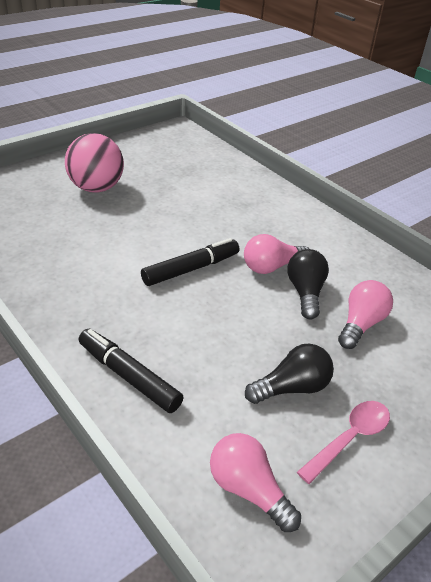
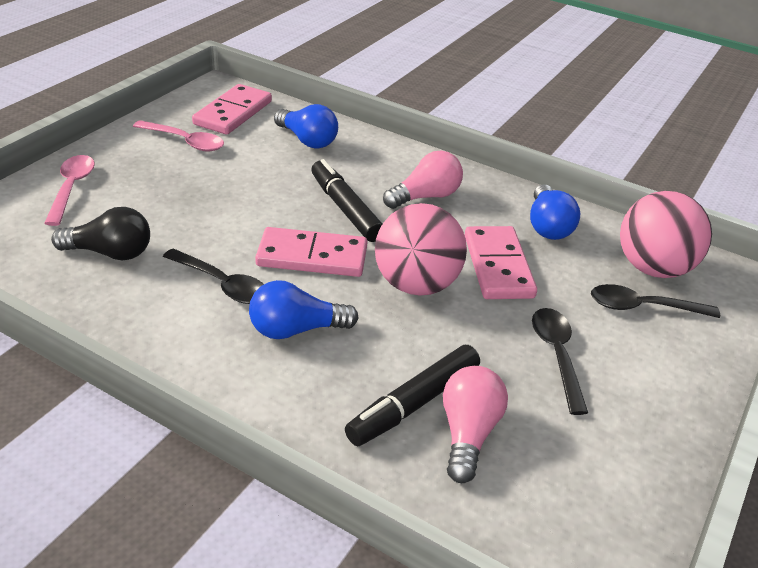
black light bulb: [245,344,334,404] [287,249,329,319] = 2 -> [51,207,150,260] = 1
black spoon: none = 0 -> [163,248,264,304] [532,308,588,415] [591,284,720,318] = 3
blue light bulb: none = 0 -> [249,280,359,339] [274,104,338,148] [530,184,580,240] = 3
pink ball: [65,133,124,193] = 1 -> [375,203,467,296] [620,191,712,278] = 2
pink domino: none = 0 -> [192,84,272,135] [255,227,368,277] [465,226,537,299] = 3
pink light bulb: [210,433,301,532] [244,234,309,274] [338,280,393,349] = 3 -> [383,150,463,209] [443,366,508,483] = 2
pink spoon: [297,401,390,484] = 1 -> [44,155,95,226] [133,120,224,152] = 2

